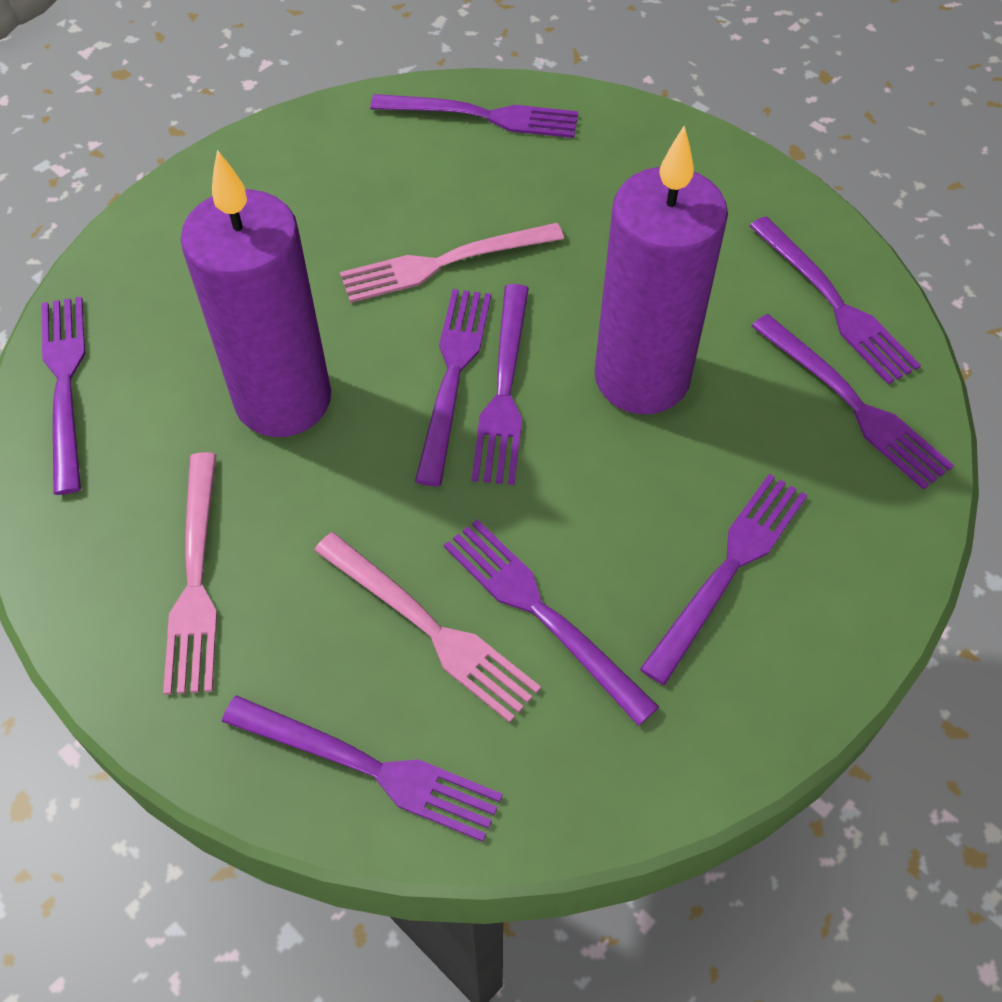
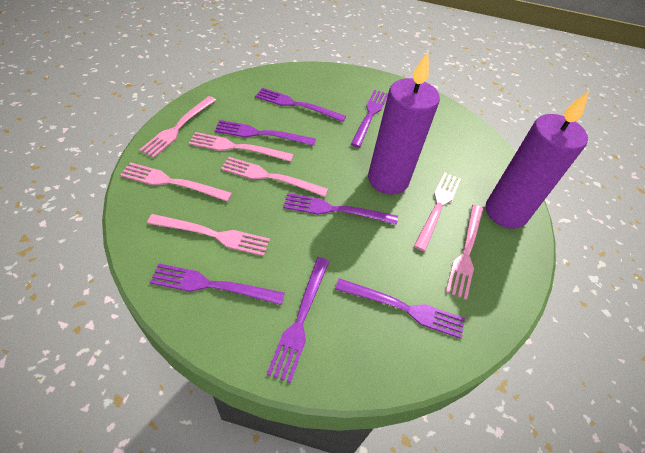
pink fork: [163,452,217,695] [314,532,541,723] [340,223,564,303] = 3 -> [120,162,232,202] [139,96,216,158] [147,214,270,256] [189,132,294,162] [221,157,328,197] [414,172,461,251] [446,205,483,300] = 7
purple fork: [41,297,85,495] [222,695,503,842] [370,94,578,138] [415,289,491,486] [444,519,659,726] [471,284,529,485] [640,474,807,685] [750,216,921,384] [752,314,954,490] = 9 -> [149,264,285,305] [214,120,316,146] [255,88,346,122] [267,257,330,383] [283,193,398,225] [335,278,465,339] [351,90,388,148] = 7

